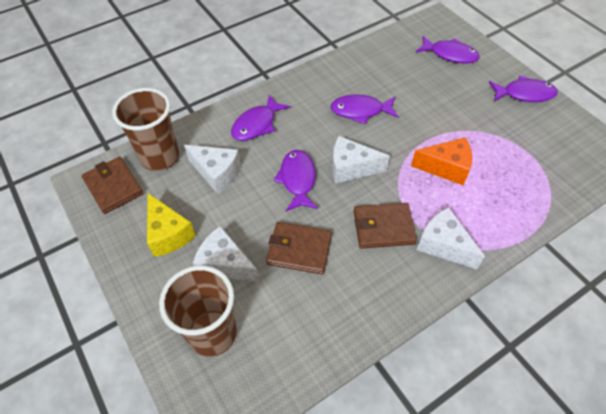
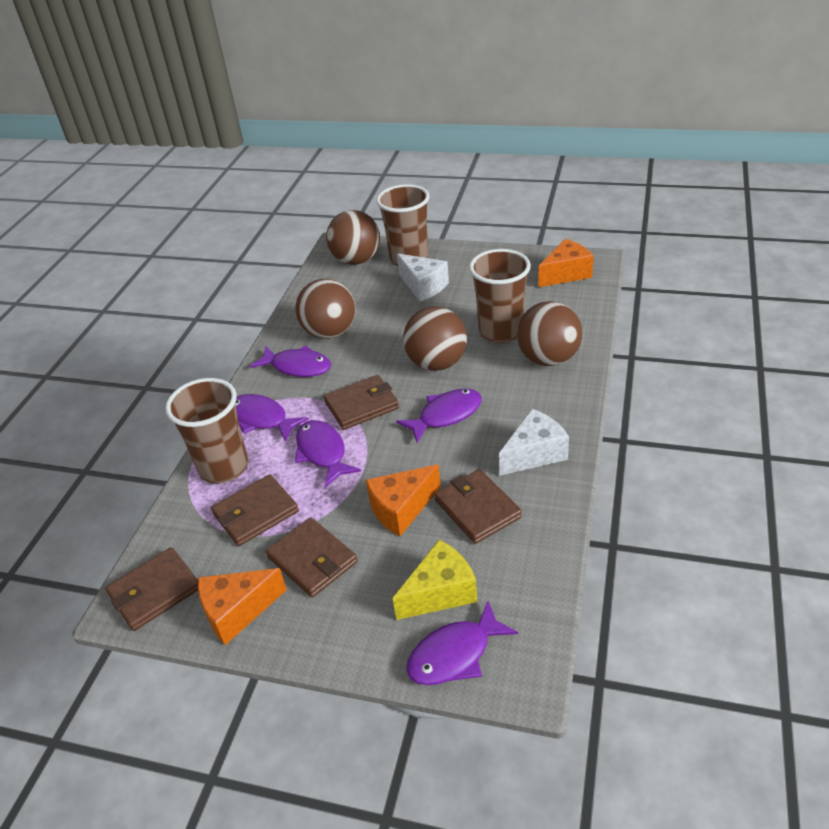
brown ball: none = 0 -> [296,279,356,339] [326,210,380,265] [403,307,467,371] [517,301,582,366] = 4
brown cup: [112,88,179,171] [159,266,237,357] = 2 -> [165,378,248,483] [376,184,430,266] [469,249,531,343] = 3
brown wallet: [81,157,143,214] [266,222,332,274] [353,203,417,249] = 3 -> [105,547,198,631] [211,474,299,546] [266,517,357,597] [324,375,399,430] [434,469,522,544] = 5
orange cheese: [411,137,472,185] = 1 -> [198,568,287,645] [366,464,441,536] [538,239,594,287] = 3
white cheese: [184,145,241,194] [193,226,259,282] [332,136,390,184] [417,207,485,269] = 4 -> [397,253,449,301] [499,409,569,476] = 2

